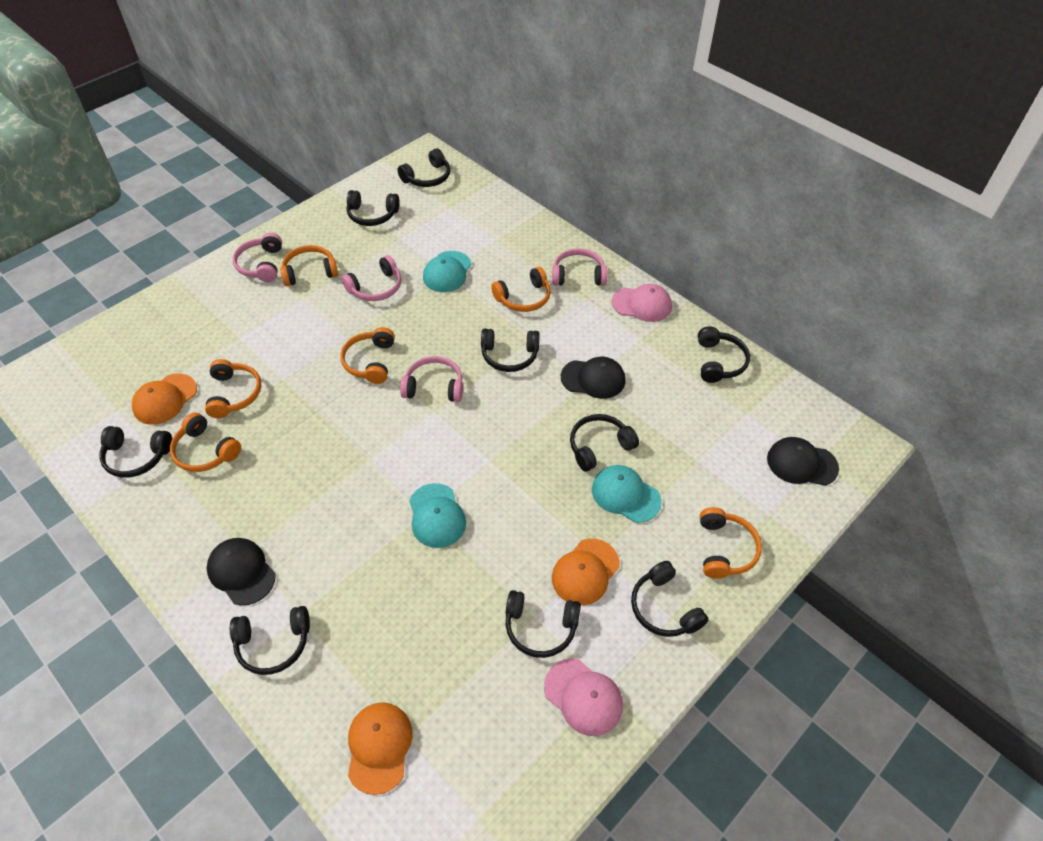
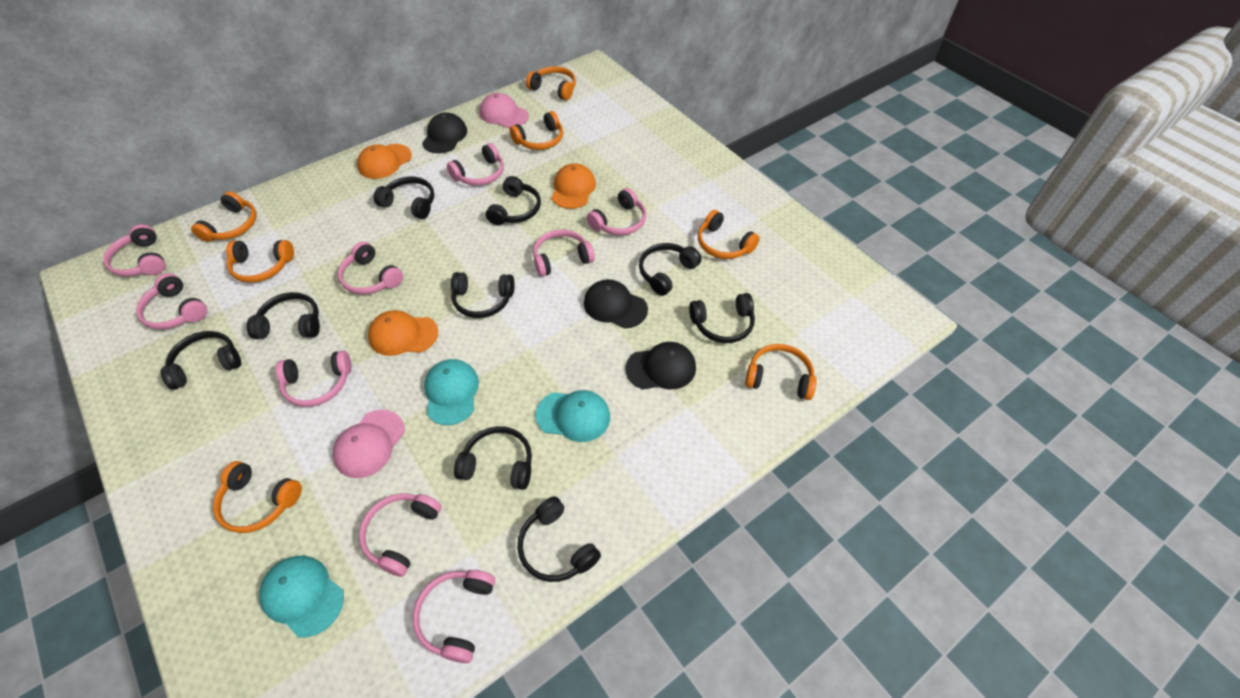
orange headphones: [170,412,241,472] [205,359,261,418] [280,245,338,286] [340,327,395,384] [491,267,551,312] [700,507,762,579] = 6 -> [191,191,257,242] [213,461,302,533] [226,240,294,283] [509,111,563,150] [526,66,576,100] [698,210,760,259] [745,344,817,400] = 7
pink headphones: [233,233,282,282] [342,255,401,301] [400,356,463,402] [552,248,608,286] = 4 -> [104,224,166,277] [136,273,207,329] [276,350,351,407] [338,242,403,294] [359,493,442,577] [413,570,495,663] [447,143,504,186] [533,230,595,277] [587,188,646,235] = 9

